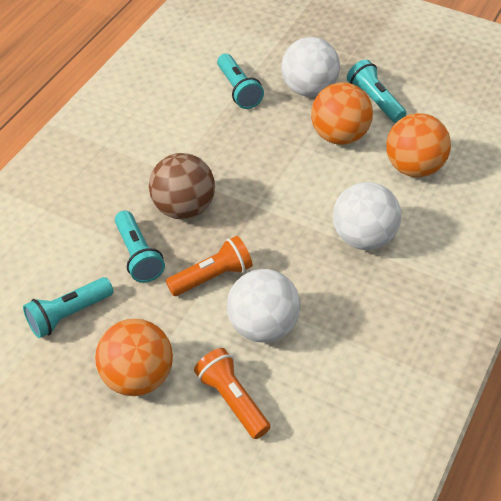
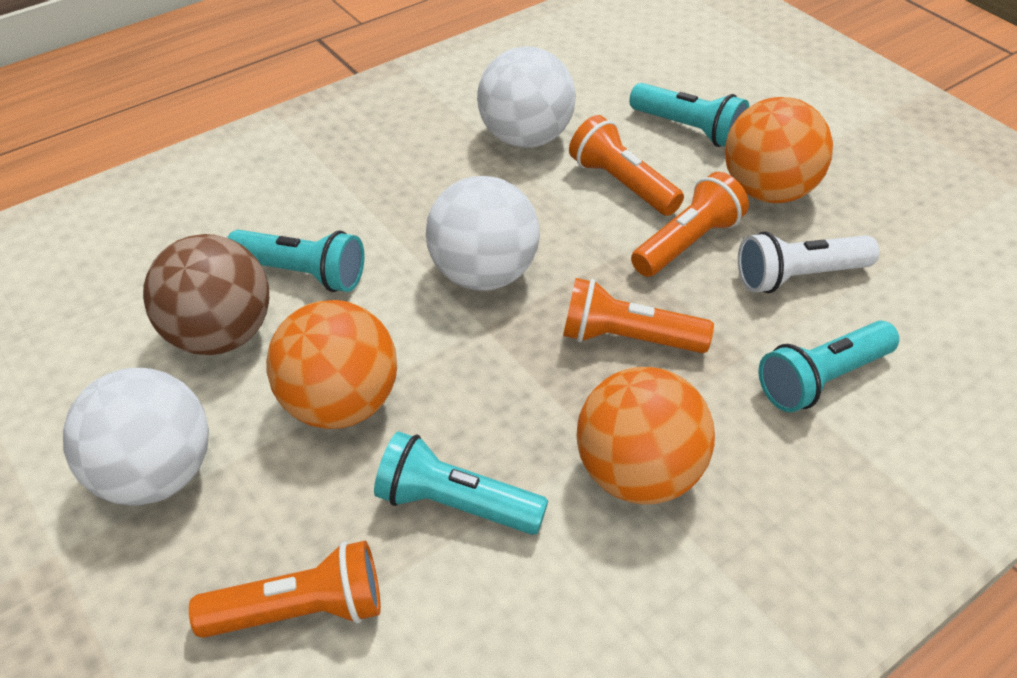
orange flashlight: [166,236,252,296] [194,348,271,439] = 2 -> [189,540,381,638] [563,278,714,353] [569,115,684,216] [631,172,749,277] = 4
white flashlight: none = 0 -> [738,231,879,293] = 1

